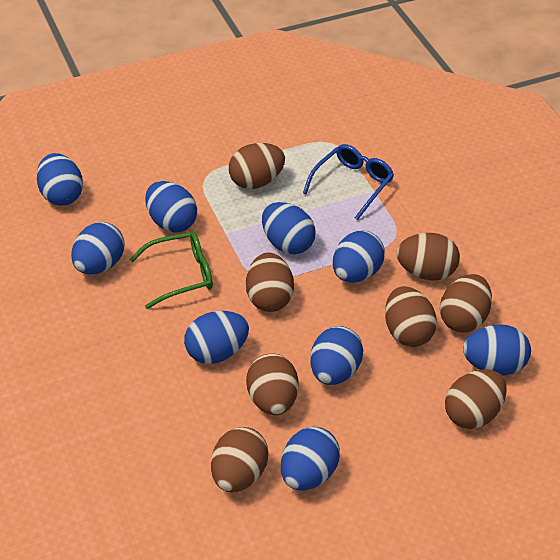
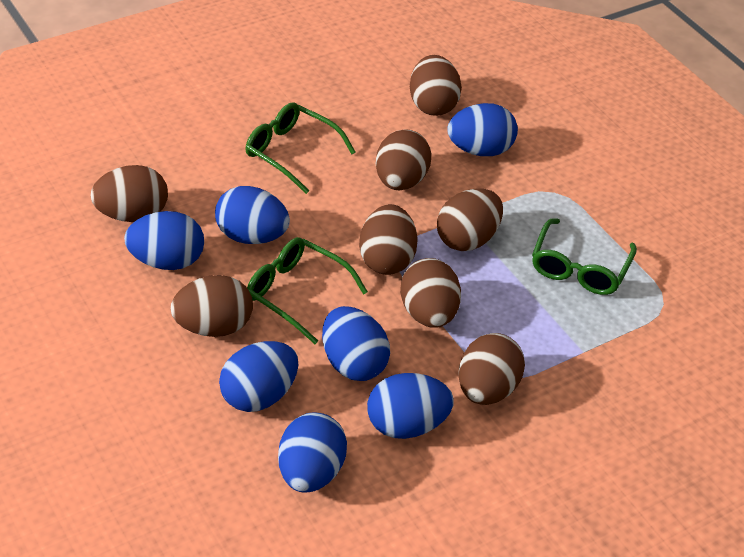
blue egg: [36,153,83,206] [71,222,125,274] [145,181,197,233] [184,311,249,364] [262,202,316,254] [281,427,340,490] [310,326,363,385] [333,231,385,283] [463,324,531,375] = 9 -> [124,211,204,270] [215,186,290,244] [219,341,299,412] [278,412,347,493] [322,306,390,381] [367,373,454,439] [447,103,518,156] = 7
blue glasses: [303,144,394,220] = 1 -> none = 0
green glasses: [130,232,213,309] = 1 -> [245,102,355,194] [247,237,368,344] [532,218,637,295] = 3

